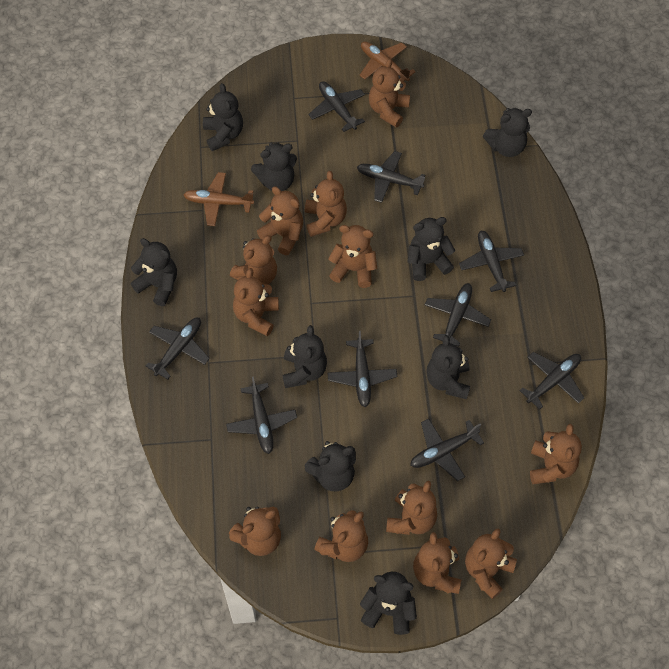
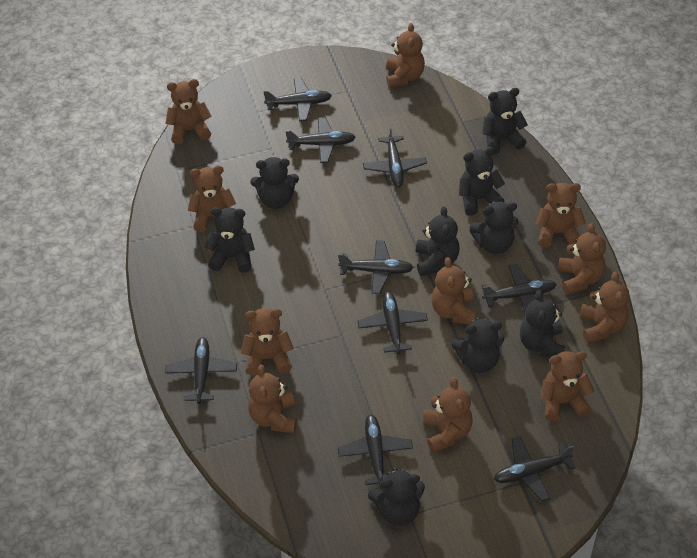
brown plane: [184,172,254,226] [359,42,416,82] = 2 -> none = 0
brown teddy bear: [229,507,281,556] [230,235,277,284] [233,268,279,336] [257,186,303,255] [305,171,347,237] [314,510,368,562] [328,225,377,288] [369,59,410,127] [386,481,437,535] [413,532,461,594] [465,529,517,599] [530,424,582,484] = 12 -> [165,79,212,144] [188,165,236,232] [241,308,294,376] [248,364,297,433] [386,23,425,88] [423,377,473,453] [432,257,476,325] [536,183,586,248] [540,351,594,421] [558,223,606,295] [580,272,629,343] = 11

